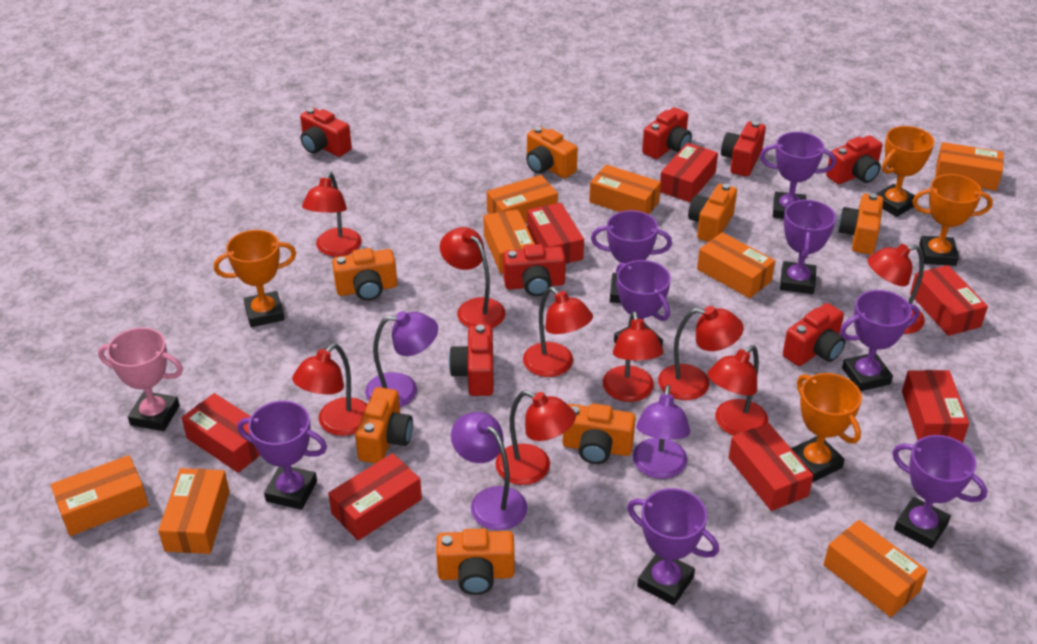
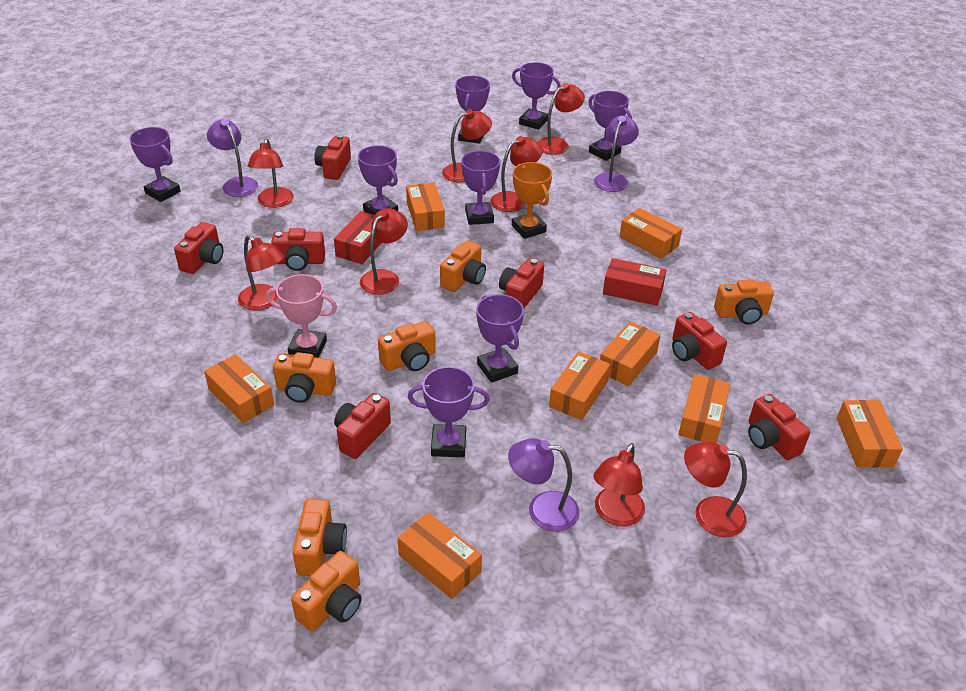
orange camera: [332,248,397,301] [355,387,413,463] [436,529,514,595] [526,126,578,178] [563,404,636,464] [688,184,737,242] [838,193,884,255] = 7 -> [273,352,336,403] [291,551,362,631] [293,498,347,576] [378,321,436,371] [440,240,486,292] [714,279,774,325] = 6
orange trophy: [214,230,296,327] [791,373,862,482] [876,126,935,217] [912,174,993,266] = 4 -> [512,162,552,239] = 1
red box: [182,393,260,473] [328,453,422,540] [527,203,584,264] [660,143,718,202] [728,423,814,511] [902,370,969,443] [910,265,988,336] = 7 -> [334,211,381,264] [603,258,666,306] = 2
red lamp: [292,344,367,436] [302,172,362,257] [440,227,506,328] [495,390,576,485] [523,287,593,377] [603,311,664,402] [658,306,744,400] [708,345,768,436] [868,244,925,334] = 9 -> [238,235,284,311] [248,139,294,208] [360,208,408,295] [442,109,492,182] [491,136,543,212] [538,83,585,155] [593,443,645,527] [684,442,747,537] = 8

